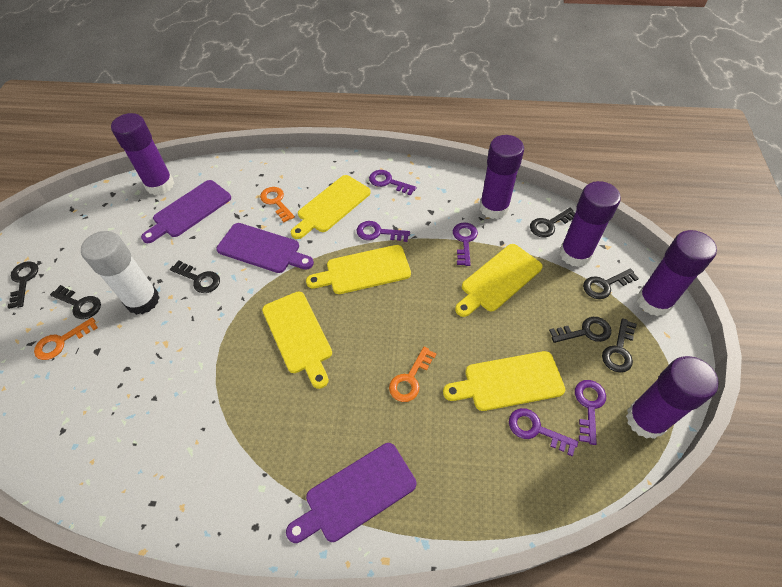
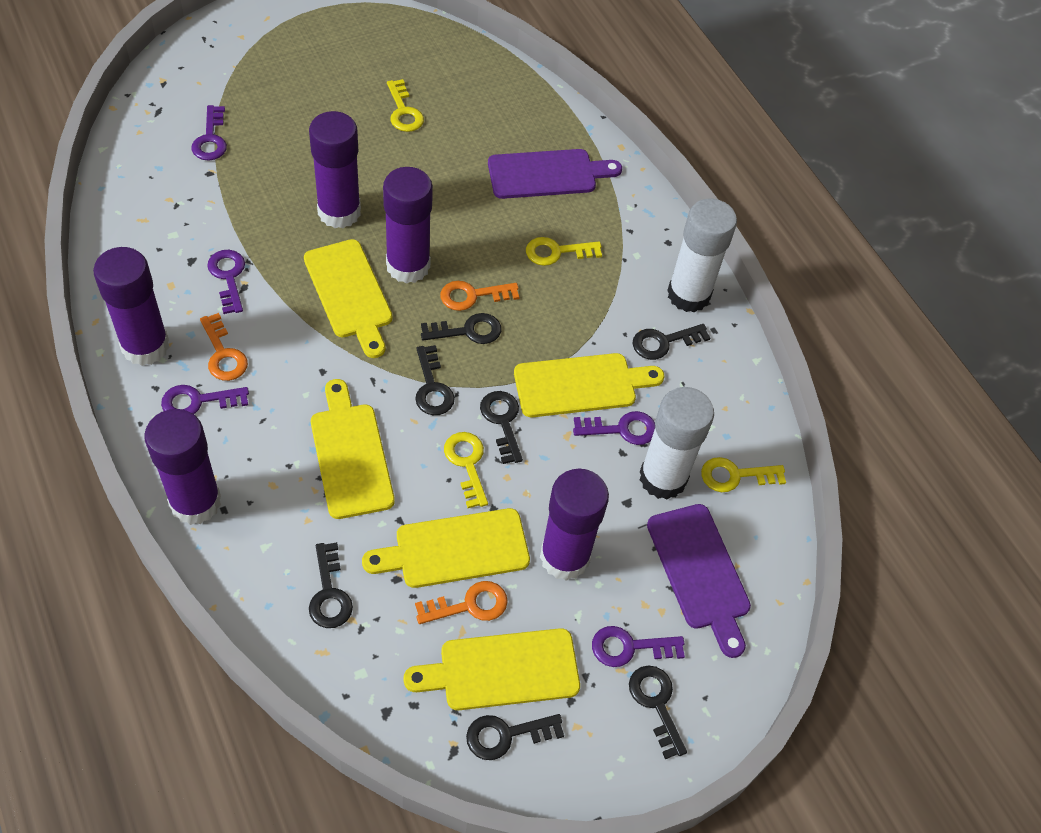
purple cutting board: [141,180,231,243] [216,223,314,273] [286,443,416,543] = 3 -> [488,149,622,199] [647,504,751,658] = 2
white glue stick: [81,231,160,315] = 1 -> [640,387,714,500] [667,199,737,313] = 2
yellow key: none = 0 -> [387,79,424,132] [444,432,488,508] [526,237,602,266] [701,457,786,492] = 4

